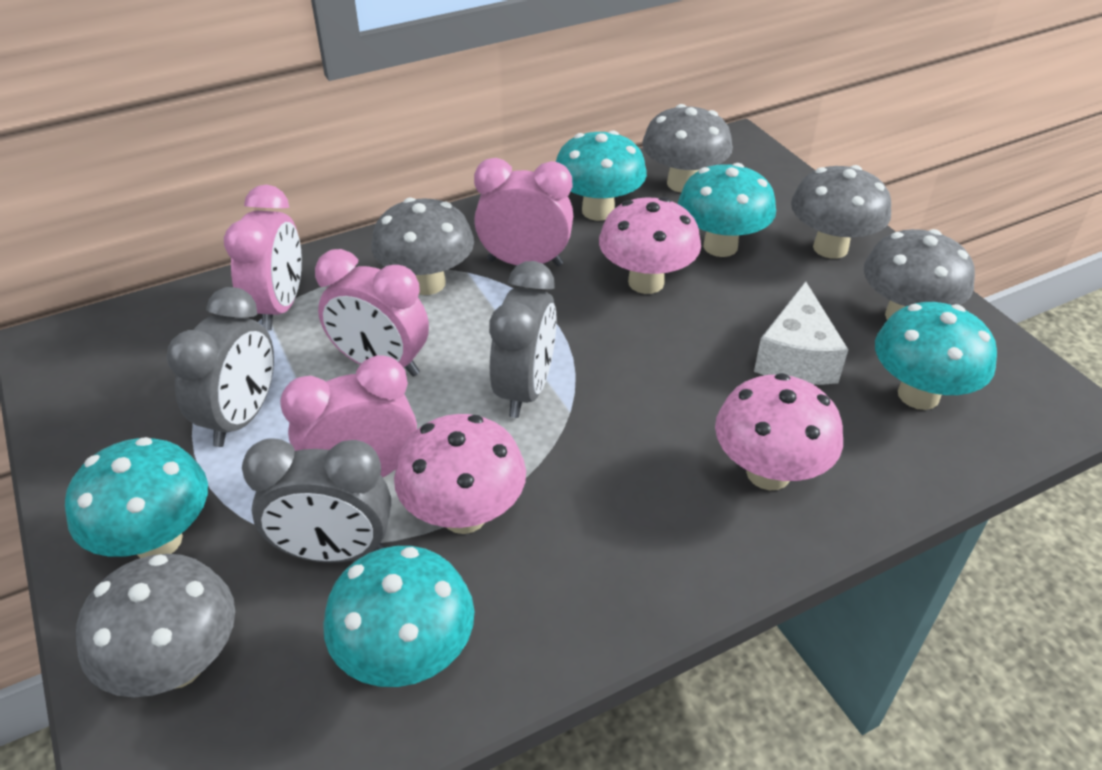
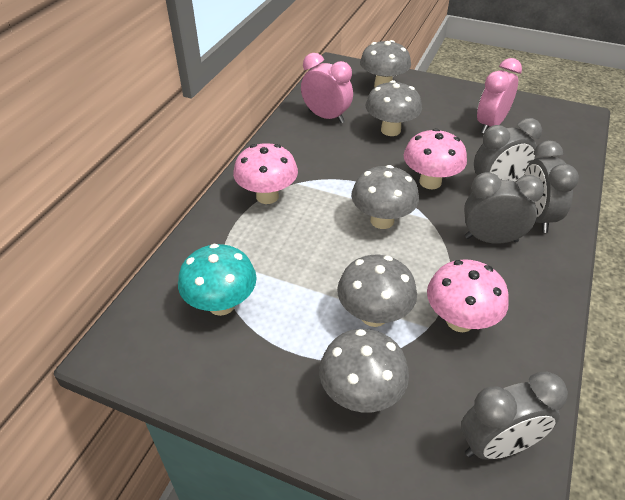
grey clock: [166,287,274,447] [242,438,391,563] [489,261,557,418] = 3 -> [461,372,568,460] [464,172,544,244] [474,118,542,182] [524,140,579,233] = 4
pink clock: [224,185,302,330] [280,355,417,477] [315,249,429,376] [474,158,573,266] = 4 -> [301,53,353,123] [477,58,522,134] = 2
turquoise mushroom: [65,437,208,558] [323,546,474,687] [556,130,647,221] [678,163,776,257] [875,302,997,410] = 5 -> [178,244,257,316] = 1
white cheese: [754,281,848,385] = 1 -> none = 0

